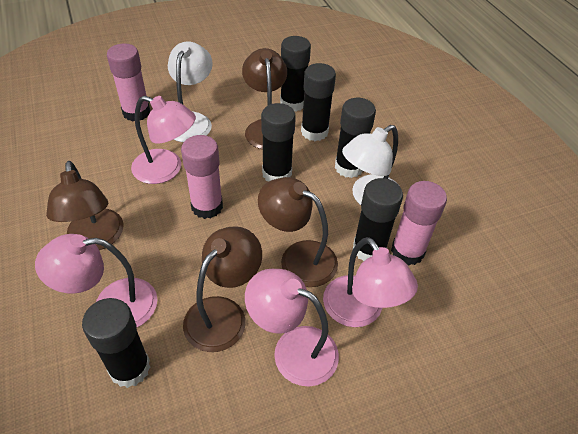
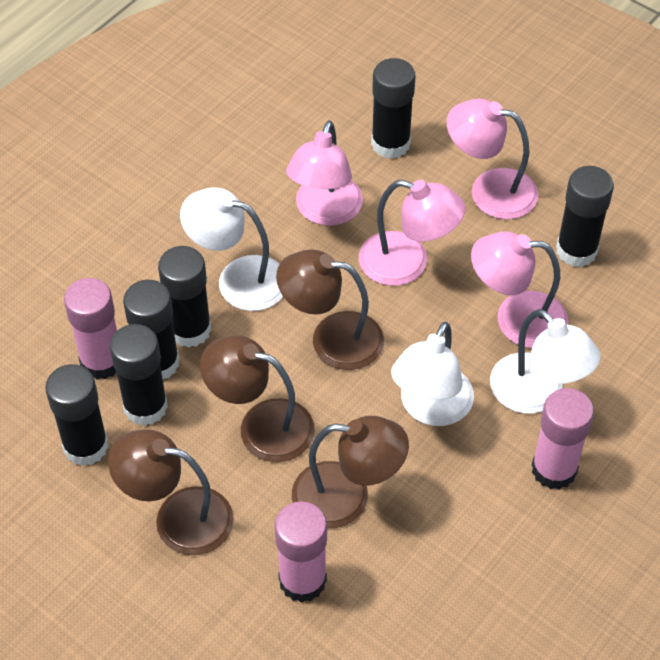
white lamp: [168,41,213,142] [342,125,398,205] = 2 -> [180,187,283,311] [391,322,474,426] [490,309,601,414] = 3

